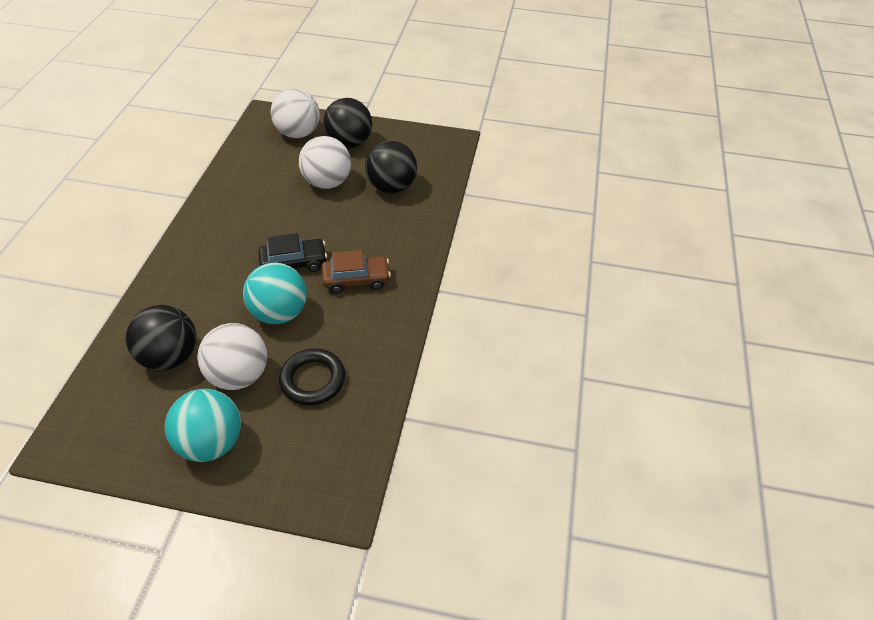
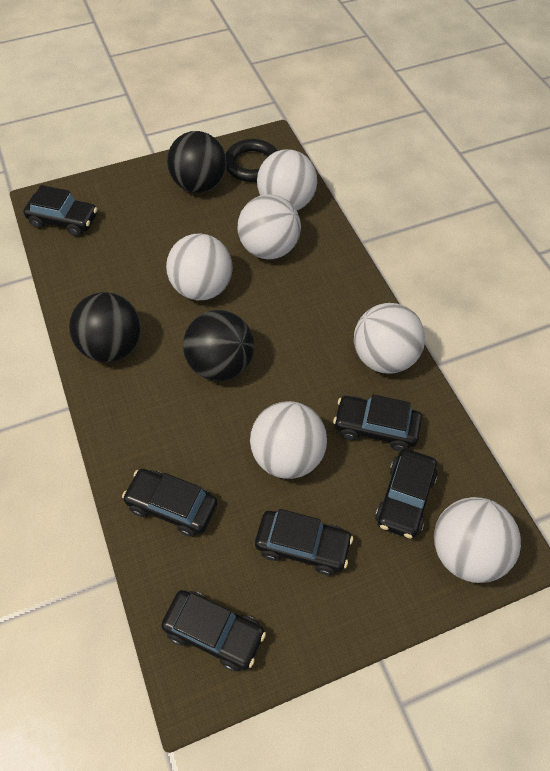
black car: [259,233,327,272] = 1 -> [23,185,98,236] [122,469,217,537] [161,590,266,671] [255,509,353,575] [333,394,422,451] [375,449,438,539] = 6
brown car: [322,250,391,294] = 1 -> none = 0
turquoise ball: [165,389,241,462] [243,262,307,324] = 2 -> none = 0
white ball: [197,323,267,390] [271,88,320,138] [299,136,351,189] = 3 -> [166,233,233,300] [238,194,301,259] [250,401,327,479] [257,149,317,210] [354,303,425,373] [434,497,521,583] = 6

